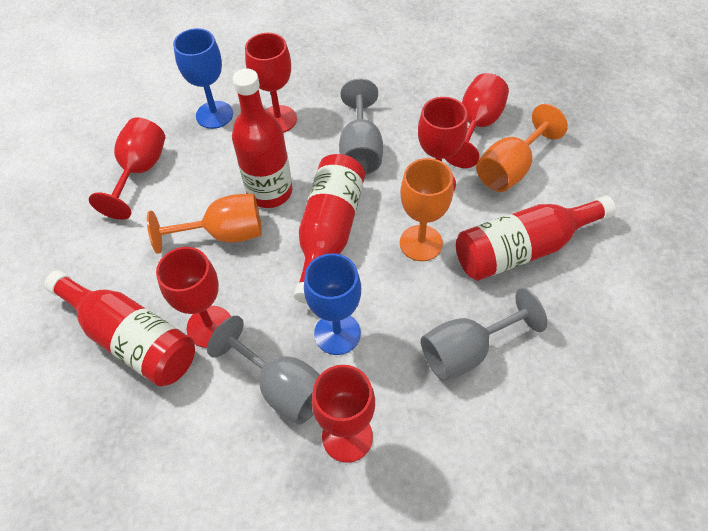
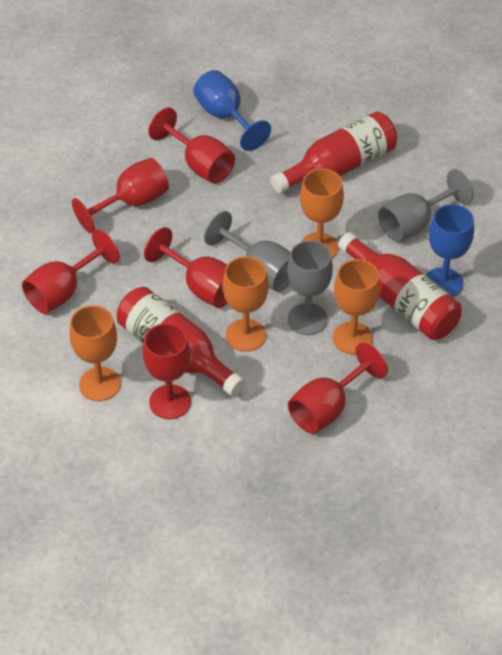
orange goblet: [147,194,262,254] [400,158,453,261] [476,104,568,192] = 3 -> [69,305,121,401] [223,257,268,352] [300,169,344,258] [333,259,380,354] = 4
red bottle: [44,270,195,387] [232,69,292,208] [294,154,365,304] [456,196,616,281] = 4 -> [117,287,245,396] [270,111,397,193] [338,232,462,340] = 3

